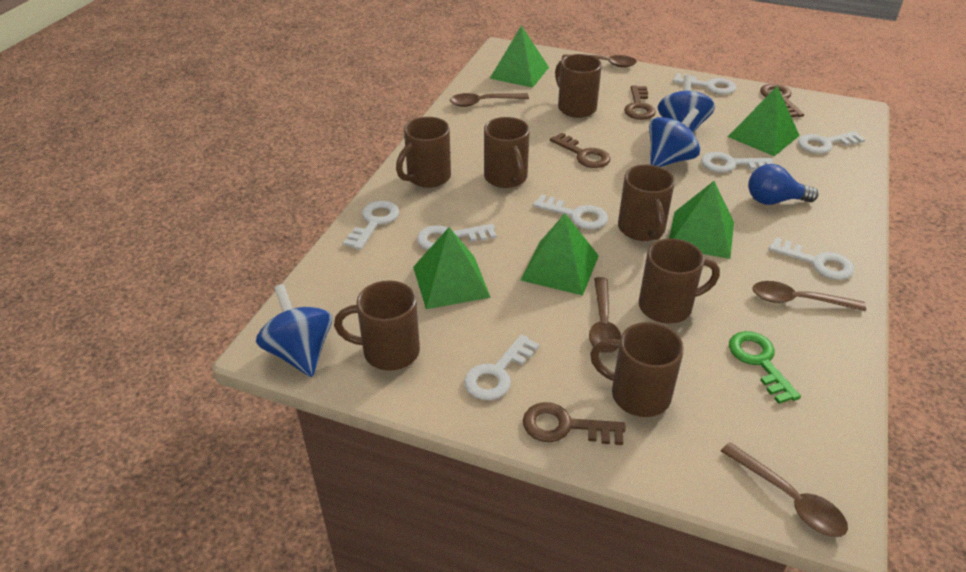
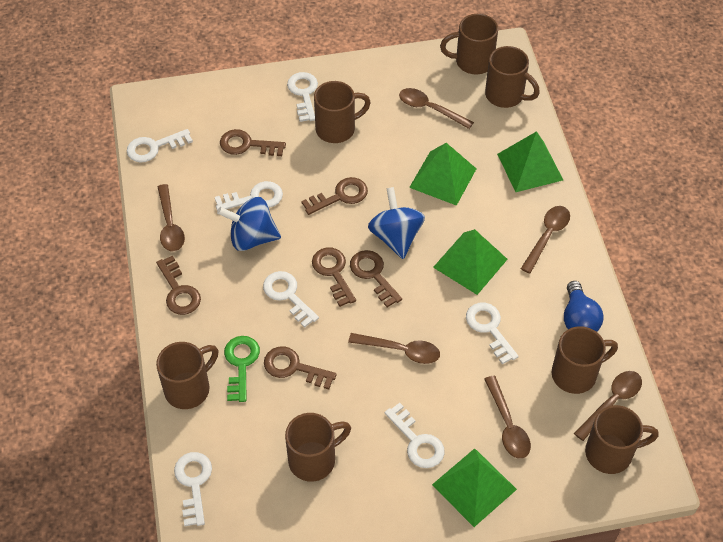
blue spinning top: [256,284,332,377] [649,108,700,167] [658,75,715,133] = 3 -> [217,197,281,251] [368,187,425,259] = 2
brown key: [523,402,626,445] [550,132,611,168] [624,86,656,120] [760,84,804,117] = 4 -> [156,256,201,315] [220,129,286,156] [264,346,337,389] [301,177,368,215] [312,247,356,307] [350,250,402,308] = 6
brown spoon: [450,93,529,107] [562,55,637,67] [589,277,621,353] [721,442,848,537] [752,281,866,311] = 5 -> [158,184,185,251] [348,333,440,364] [399,88,474,129] [484,376,531,459] [521,206,570,274] [574,371,642,441] = 6
green pyramid: [413,227,491,309] [490,26,549,88] [521,214,599,295] [669,181,734,259] [728,86,800,156] = 5 -> [409,143,476,206] [432,448,517,527] [433,229,508,295] [497,131,563,192] = 4
white key: [343,201,399,250] [417,224,497,250] [464,334,540,400] [533,194,608,229] [673,73,736,94] [701,152,773,172] [769,237,854,280] [798,131,866,154] = 8 -> [127,129,193,163] [174,452,212,526] [215,181,283,211] [263,271,319,328] [287,72,318,122] [384,403,445,468] [466,302,519,365] = 7

